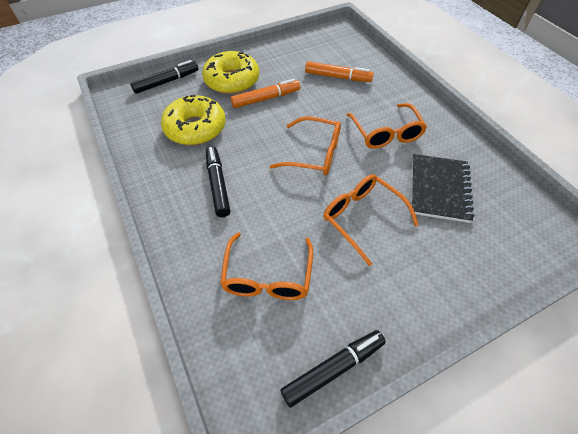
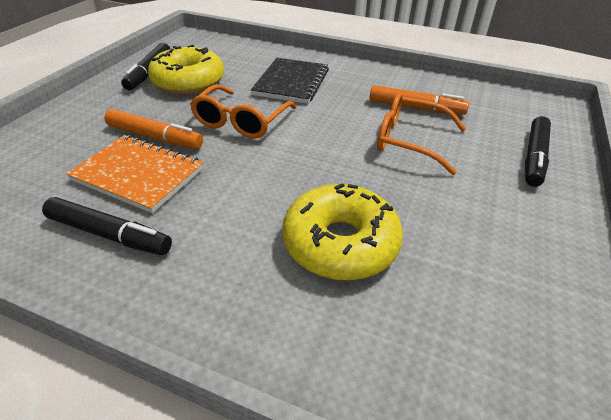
orange glasses: [220,232,313,300] [270,116,341,175] [323,174,419,266] [346,103,427,149] = 4 -> [190,85,296,139] [377,92,466,175] = 2
orange notebook: none = 0 -> [66,135,204,213] = 1

